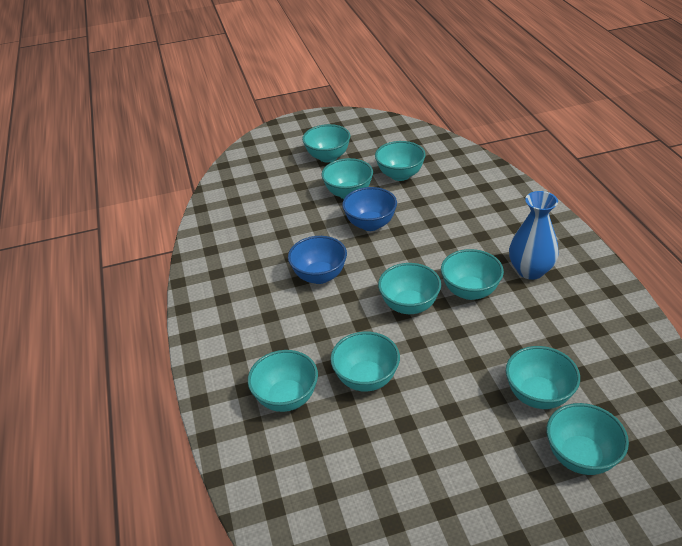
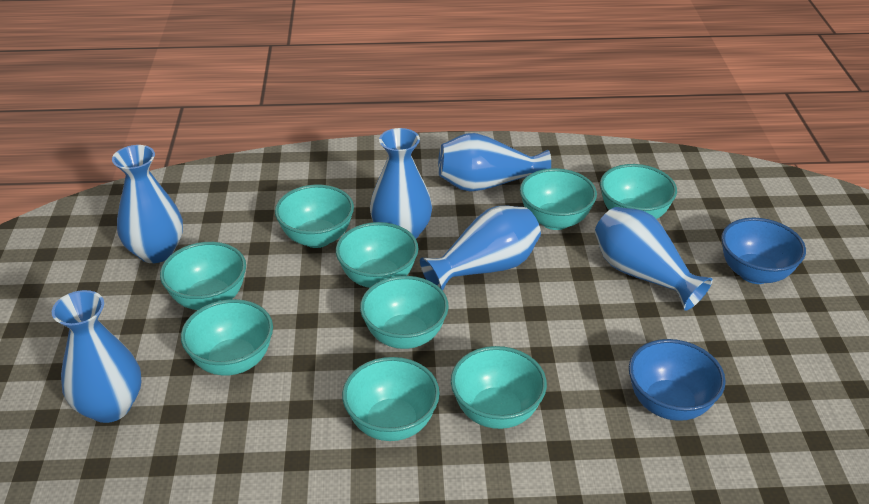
blue vase: [509,191,559,280] = 1 -> [52,290,142,423] [112,145,183,263] [370,128,432,239] [420,206,541,291] [438,133,551,192] [595,207,713,311] = 6

